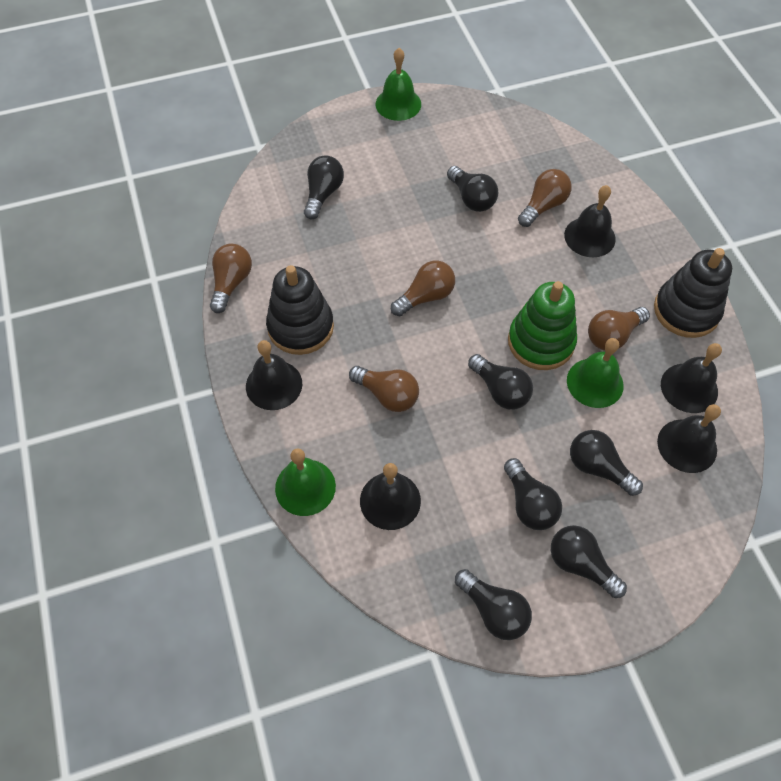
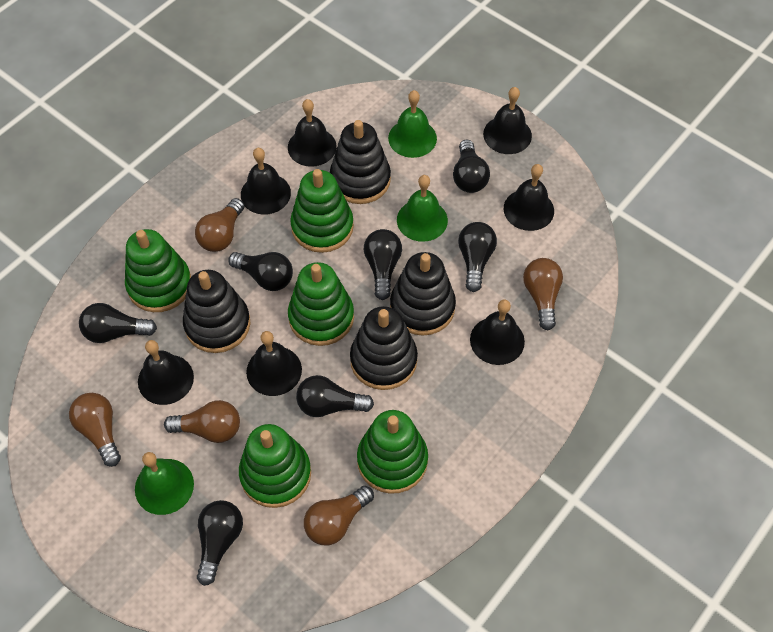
black bell: [246,340,302,410] [360,463,421,530] [564,185,616,257] [657,404,721,473] [661,343,722,413] = 5 -> [138,340,194,405] [241,148,291,215] [246,331,302,396] [288,99,337,167] [470,300,525,365] [483,87,532,154] [504,164,554,231] = 7
black stacking toy: [266,265,334,355] [654,248,732,338] = 2 -> [183,270,251,353] [330,120,391,204] [350,306,418,390] [390,252,456,336] = 4
green stacking toy: [508,281,577,370] = 1 -> [125,229,191,312] [239,424,311,508] [288,262,354,346] [290,169,354,253] [357,410,428,494] = 5

